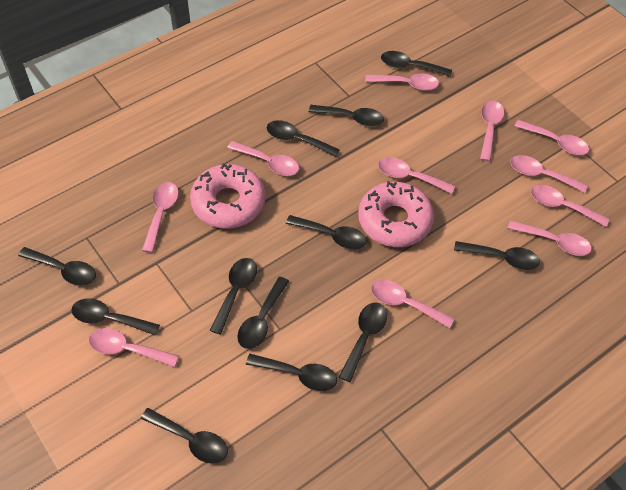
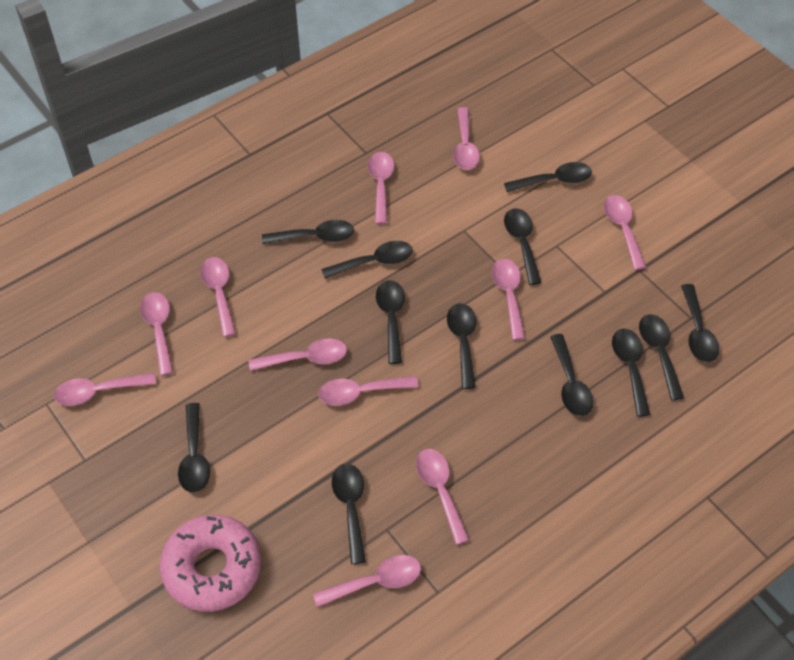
pink donut: [190,163,265,229] [358,181,434,247] = 2 -> [160,515,261,612] = 1

